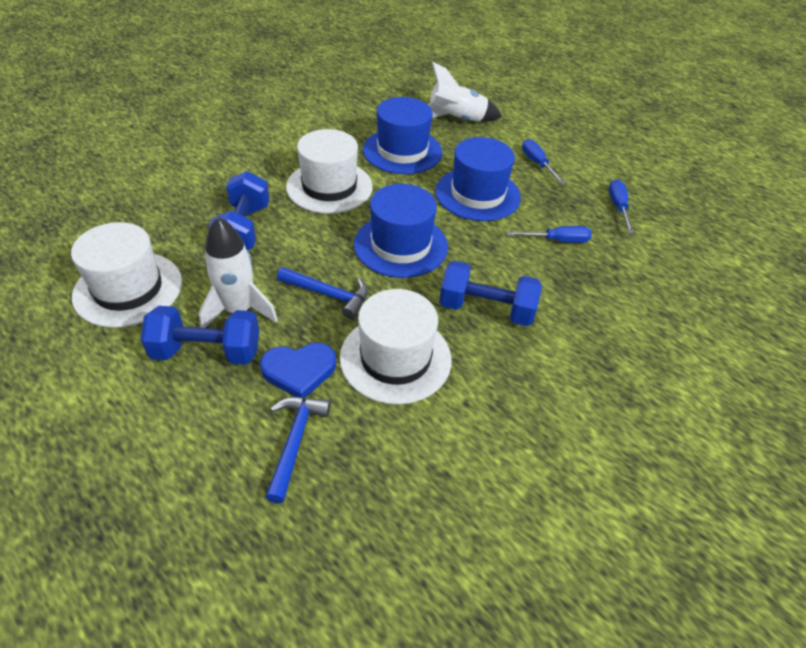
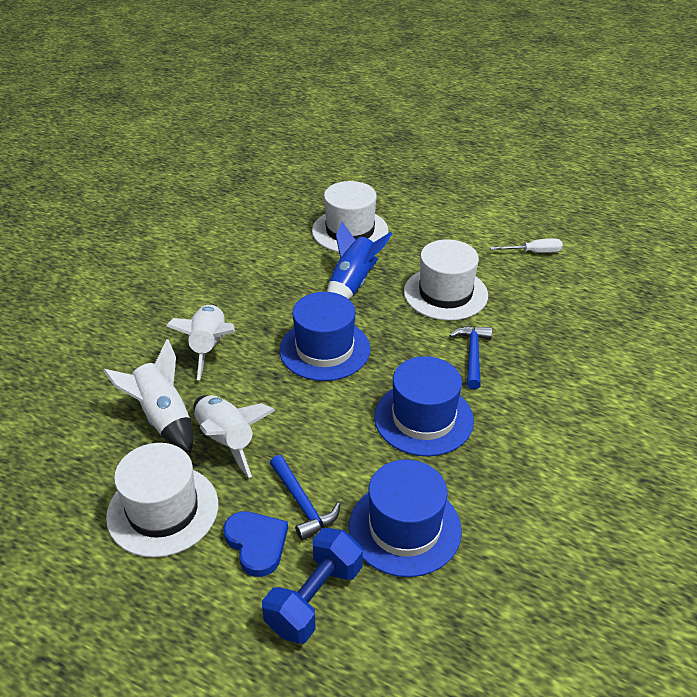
blue dumbbell: [141,306,259,365] [209,171,270,250] [439,261,542,326] = 3 -> [262,528,363,644] = 1
blue rocket: none = 0 -> [327,222,393,299] = 1
blue screwdriver: [507,226,592,243] [522,139,565,184] [609,180,634,233] = 3 -> none = 0
white rocket: [199,217,278,328] [428,62,502,122] = 2 -> [104,339,193,453] [166,304,235,380] [193,395,275,478] = 3
white screwdriver: none = 0 -> [490,238,563,253] = 1

